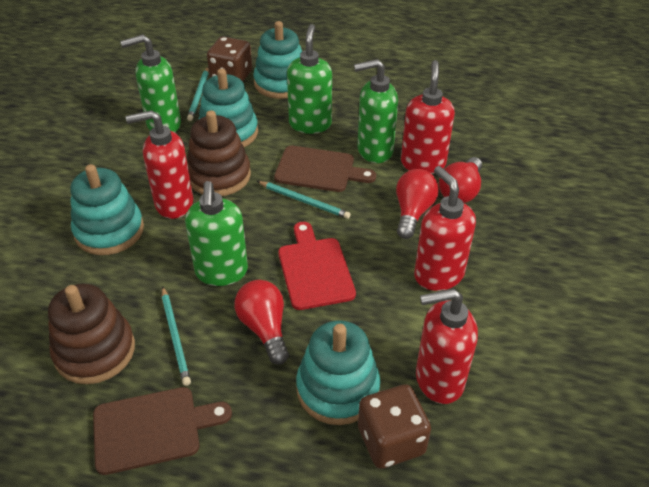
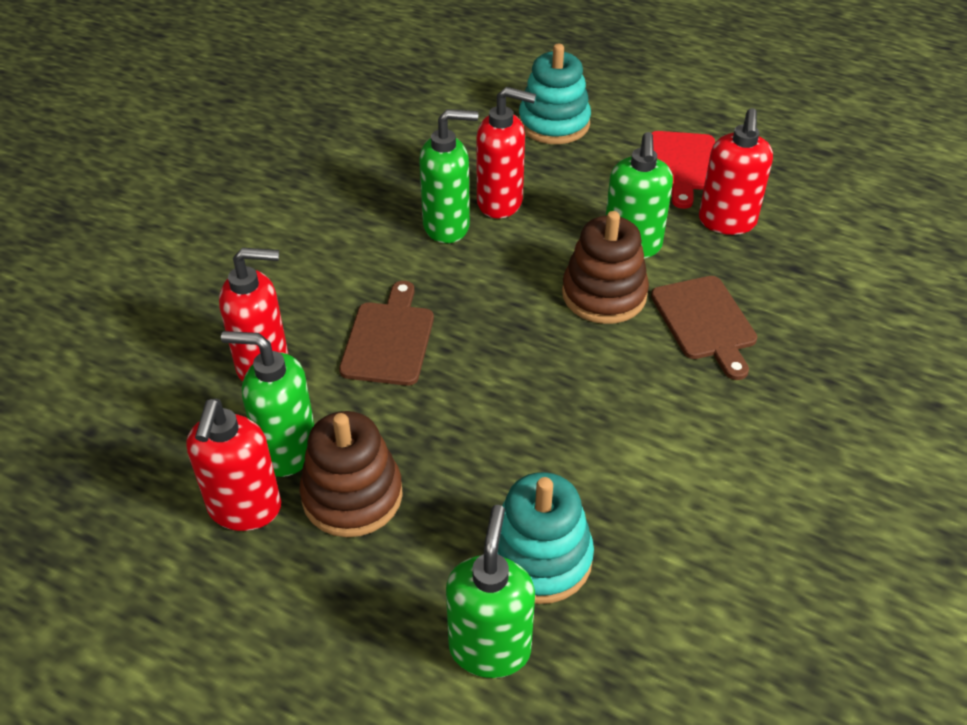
brown dice: [207,37,252,82] [358,384,431,469] = 2 -> none = 0
red light bulb: [234,280,289,365] [396,169,439,239] [439,157,482,203] = 3 -> none = 0
turquoise pencil: [162,286,191,386] [187,67,209,121] [257,181,351,219] = 3 -> none = 0
turquoise stacking toy: [70,164,144,255] [198,69,258,147] [253,21,302,99] [296,320,380,425] = 4 -> [498,472,594,604] [519,44,591,144] = 2

